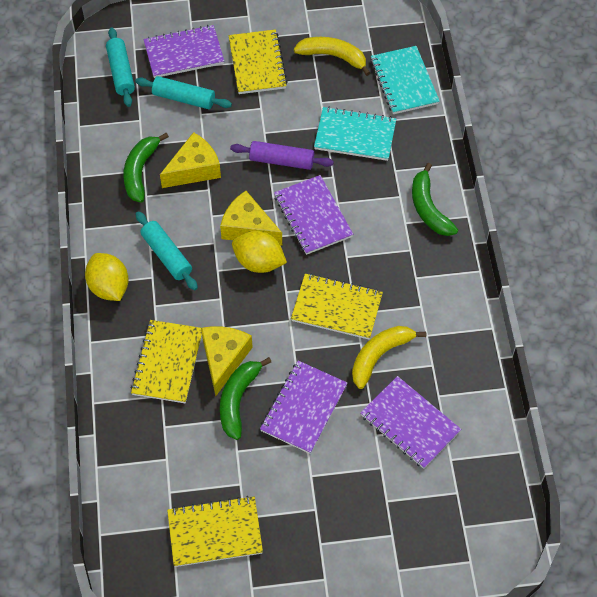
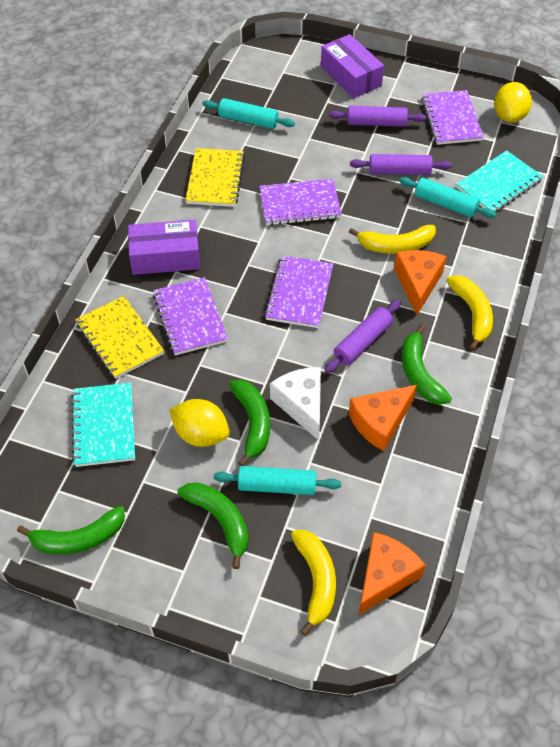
green banana: [123,133,169,203] [220,357,271,440] [412,163,458,236] = 3 -> [17,506,125,554] [177,482,248,569] [229,380,270,466] [402,324,452,405] = 4
orange cheese: none = 0 -> [349,385,417,451] [358,532,426,616] [394,250,447,315] = 3
purple box: none = 0 -> [128,220,200,275] [321,34,384,98] = 2
purple rolling pin: [230,141,334,170] = 1 -> [325,300,401,373] [329,106,426,127] [350,154,452,175] = 3
white cheese: none = 0 -> [270,367,321,440] = 1
yellow banana: [294,37,370,76] [352,326,426,389] = 2 -> [291,530,336,636] [349,225,436,254] [446,275,493,350] = 3
yellow cheese: [160,132,221,188] [201,326,253,396] [220,191,282,245] = 3 -> none = 0
yellow notebook: [130,320,202,403] [167,496,263,567] [229,29,288,94] [291,273,383,340] = 4 -> [75,296,164,379] [185,148,245,207] = 2

